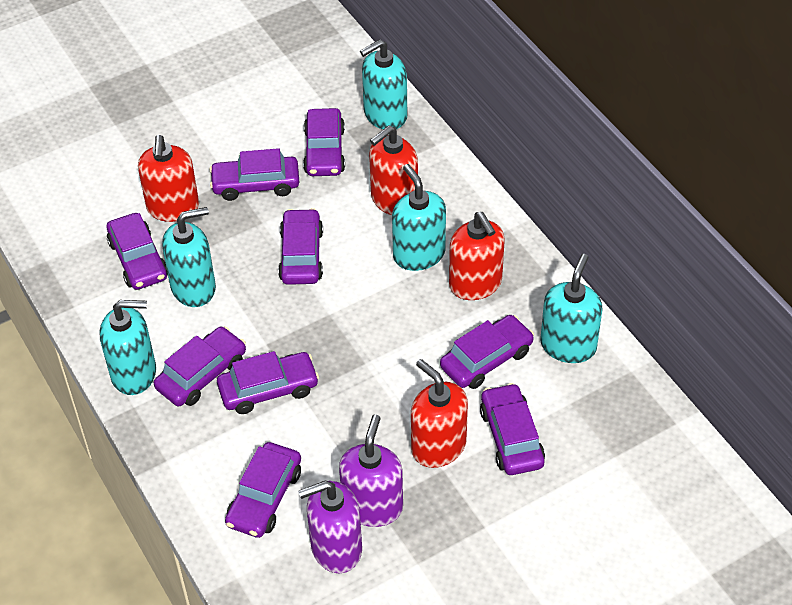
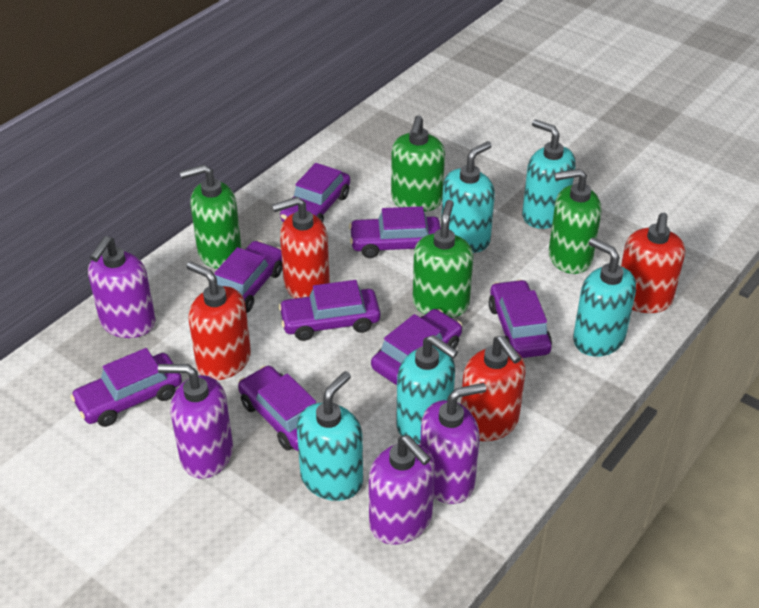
green soap dispenser: none = 0 -> [180,165,242,269] [391,115,445,212] [413,200,473,318] [549,169,601,274] = 4
purple car: [107,213,168,290] [154,326,246,406] [209,148,299,201] [217,351,319,414] [225,442,301,538] [278,208,323,285] [303,108,345,176] [440,315,534,389] [480,383,545,475] = 9 -> [70,348,182,427] [214,241,283,313] [238,365,316,451] [278,280,380,341] [280,163,350,222] [349,206,441,258] [371,309,462,385] [489,279,552,358] = 8
purple soap dispenser: [298,481,362,573] [339,414,403,527] = 2 -> [88,236,156,338] [158,364,233,478] [369,435,435,545] [420,383,486,504] = 4

